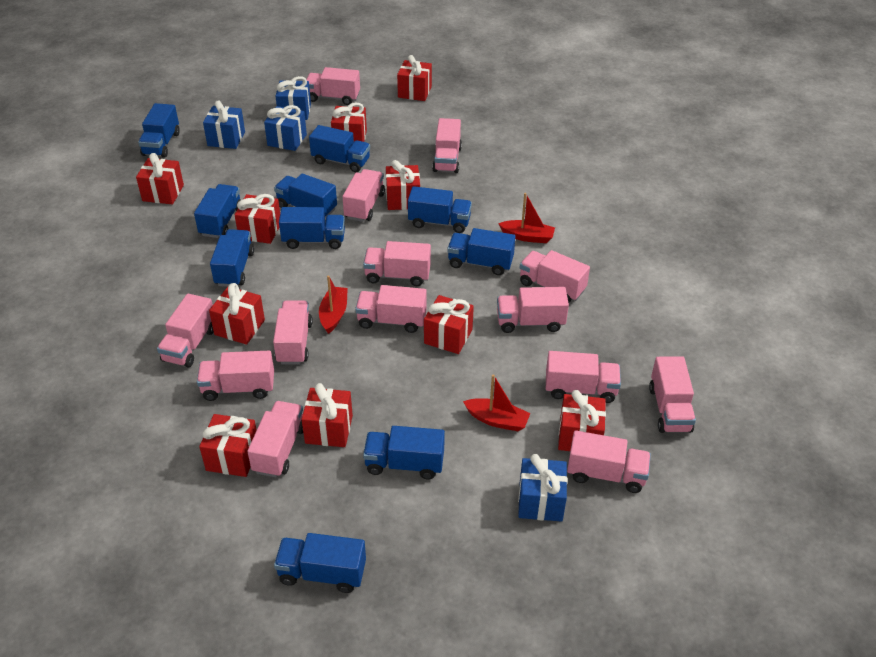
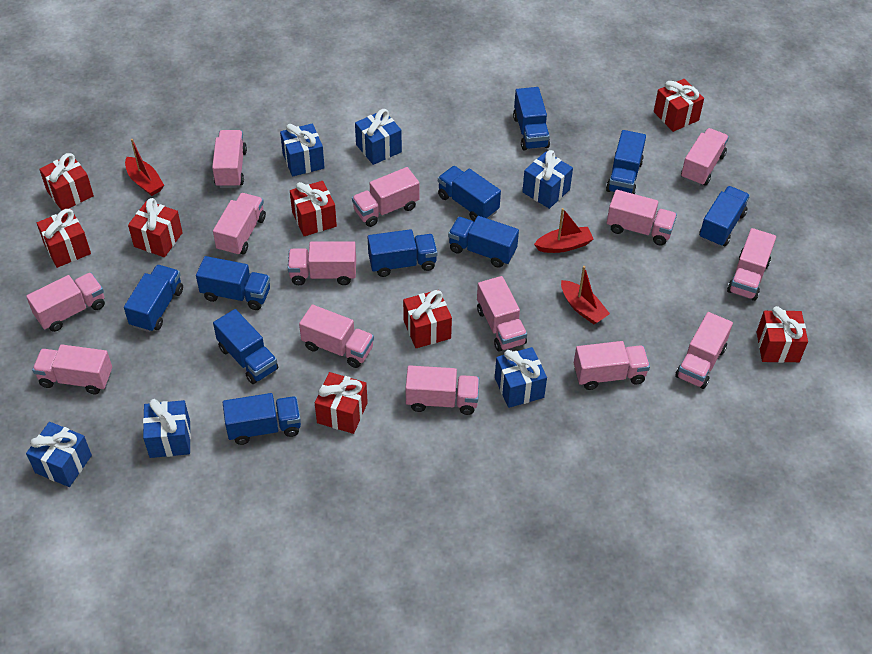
blue gift: [203,100,245,149] [264,105,307,151] [275,76,311,120] [518,454,567,522] = 4 -> [26,422,92,487] [143,399,191,458] [280,123,325,177] [355,109,402,165] [495,347,547,408] [522,150,573,209] = 6
red gift: [136,153,184,204] [199,414,257,477] [209,283,265,345] [235,194,280,244] [301,383,353,447] [331,102,367,142] [386,160,420,210] [397,55,432,101] [424,295,474,354] [558,390,606,451] = 10 -> [37,209,91,268] [39,153,94,210] [128,198,183,257] [290,181,337,236] [315,372,368,434] [403,290,452,348] [654,79,704,132] [757,306,808,363] = 8

